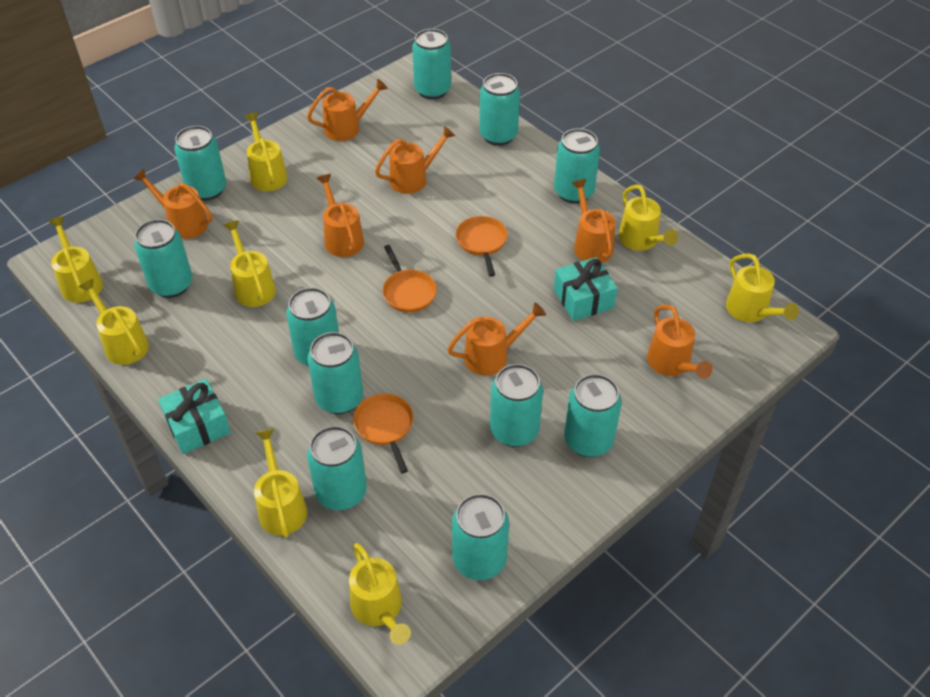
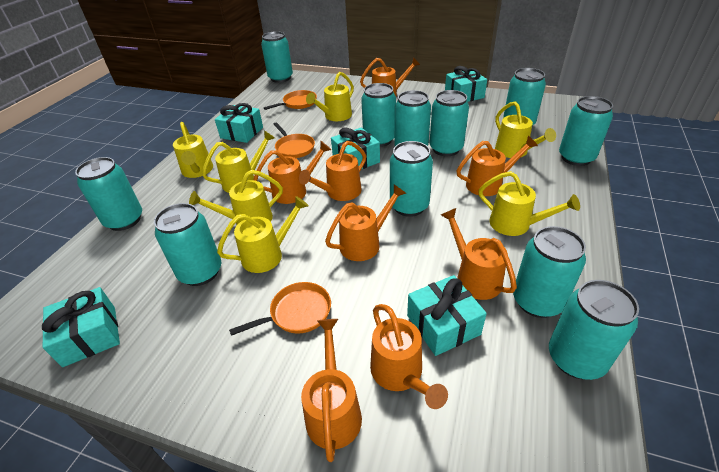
orange watering can: [133,169,213,239] [307,79,388,141] [316,174,364,257] [375,126,455,194] [447,302,546,375] [572,179,615,263] [647,305,713,379] = 7 -> [253,141,331,204] [299,141,366,201] [301,319,362,462] [325,185,406,261] [360,57,420,97] [370,304,448,409] [441,208,517,300] [457,136,538,196] = 8
turquoise gift: [158,379,231,454] [554,257,618,321] = 2 -> [42,287,120,367] [215,103,263,143] [331,127,380,169] [407,275,487,356] [445,66,487,102] = 5
yellow watering can: [48,216,103,303] [78,278,149,365] [223,220,276,307] [244,113,288,191] [254,429,307,538] [349,543,411,645] [618,184,678,251] [726,253,799,322] = 8 -> [173,122,213,178] [189,170,283,225] [202,130,275,193] [217,196,309,273] [306,72,354,121] [478,171,580,236] [495,101,556,158] = 7

